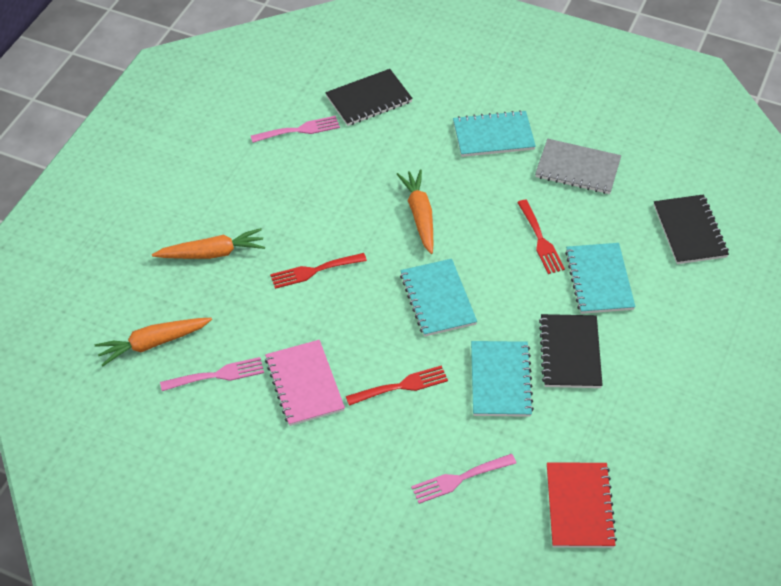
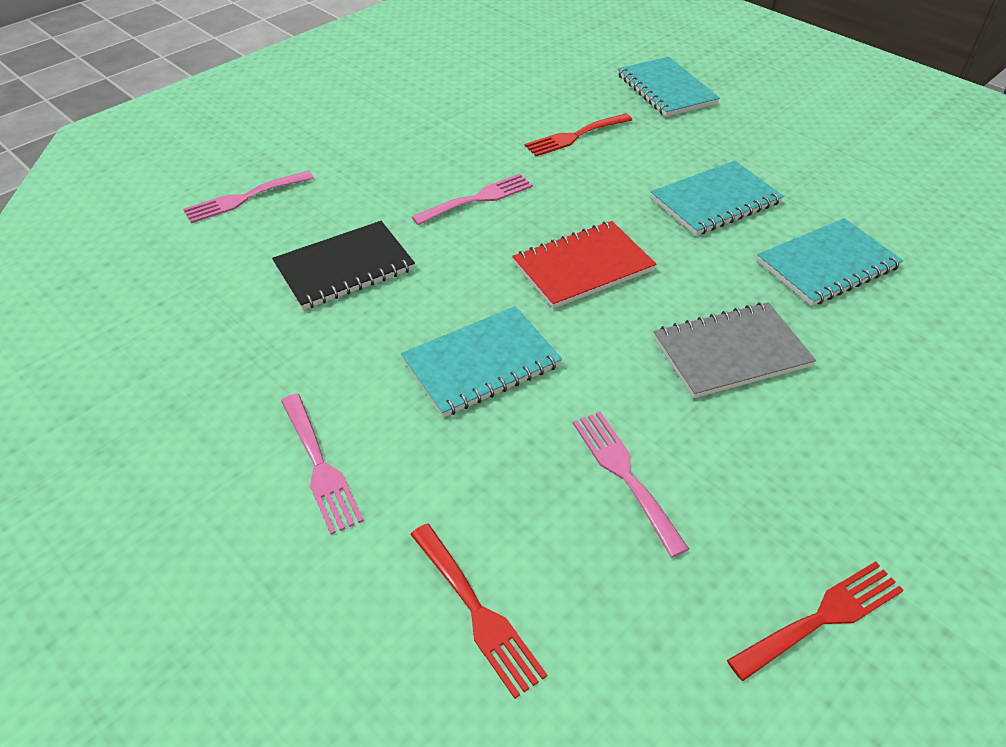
black notebook: [325,69,413,126] [539,314,603,388] [654,195,729,264] = 3 -> [272,221,415,310] = 1
orange carrot: [95,318,212,366] [152,228,265,259] [397,169,433,254] = 3 -> none = 0
pink fork: [160,357,264,391] [251,116,340,143] [411,454,517,504] = 3 -> [183,171,314,223] [281,394,364,535] [412,174,533,225] [573,411,689,557] = 4
pink notebook: [265,340,345,426] = 1 -> none = 0

